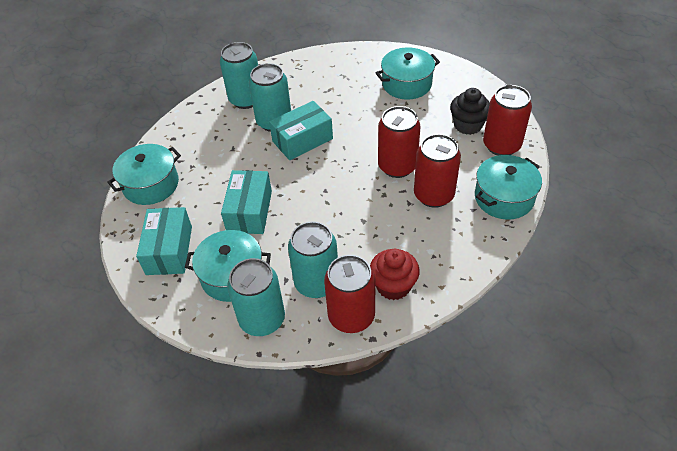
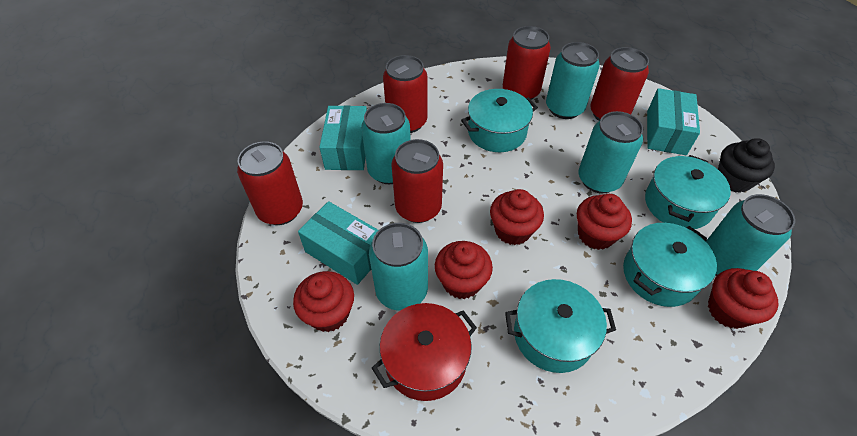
red can: [324,255,376,333] [378,106,420,178] [414,134,461,208] [483,85,532,155] = 4 -> [237,141,303,225] [383,55,427,133] [391,139,443,223] [503,26,551,100] [590,47,649,121] = 5
red cupcake: [370,249,420,300] = 1 -> [293,271,354,332] [435,241,493,299] [490,189,544,245] [577,194,632,250] [708,268,778,329] = 5
red pot: none = 0 -> [372,303,477,401] = 1
turquoise can: [220,42,258,109] [227,258,285,336] [249,63,291,132] [288,222,338,298] = 4 -> [361,103,411,184] [369,223,428,311] [546,42,600,119] [578,111,643,193] [706,194,795,276] = 5

